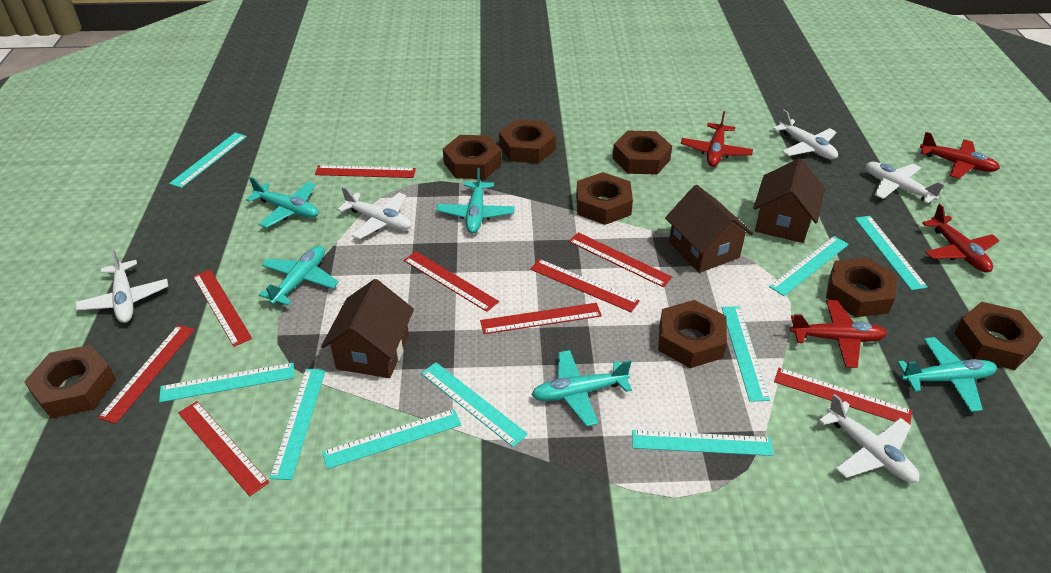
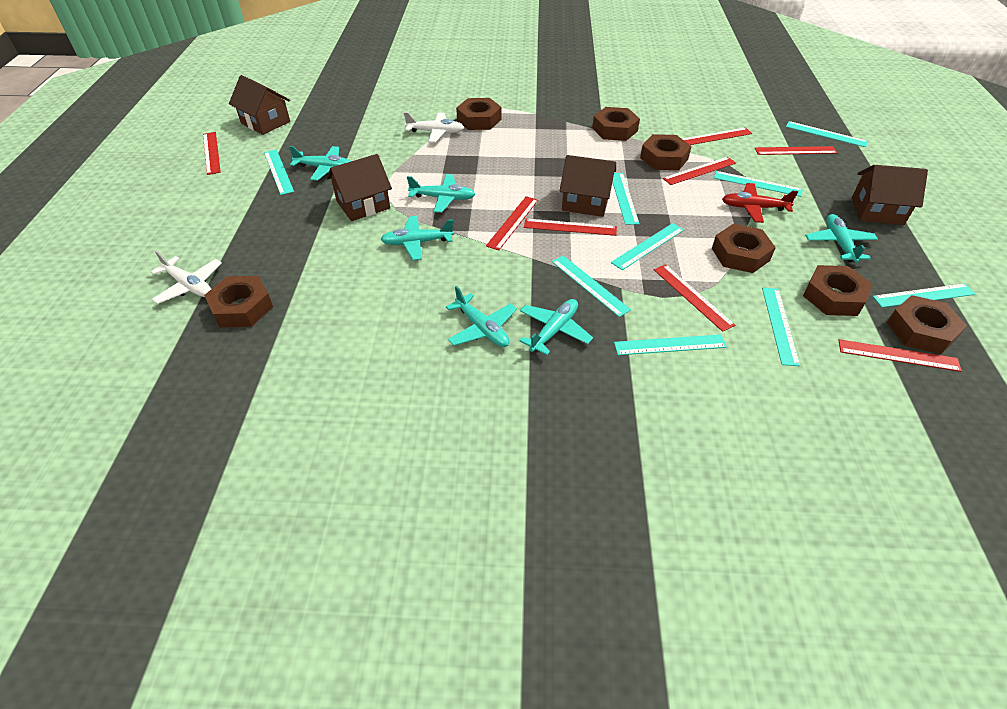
brown house: [321,279,414,378] [665,185,753,273] [753,158,825,243] = 3 -> [229,75,290,135] [327,154,392,221] [560,155,616,217] [851,165,928,225] = 4
brown nut: [24,345,116,418] [443,135,502,179] [499,119,556,163] [576,172,633,225] [613,130,672,175] [658,300,727,368] [826,257,897,317] [955,302,1043,370] = 8 -> [204,276,273,328] [456,98,501,130] [592,107,640,141] [640,134,692,170] [712,224,776,273] [803,265,873,316] [887,295,967,355] = 7
red plane: [681,111,753,167] [790,300,887,368] [920,132,1000,179] [922,204,1000,272] = 4 -> [722,183,798,223] = 1
red ruler: [98,325,195,424] [178,401,269,496] [193,269,252,347] [315,165,416,178] [404,251,499,312] [480,303,602,334] [530,259,640,312] [569,232,672,287] [774,368,912,424] = 9 -> [203,132,221,175] [486,196,538,250] [524,219,617,236] [654,264,735,332] [663,157,736,185] [683,127,752,145] [755,146,838,155] [839,339,962,372] = 8
turquoise plane: [246,177,319,228] [259,246,339,305] [436,168,515,234] [532,350,632,427] [897,337,997,412] = 5 -> [289,146,351,181] [380,216,454,260] [407,174,475,213] [446,286,517,347] [519,299,593,355] [805,214,878,263] = 6
white plane: [75,249,168,323] [337,187,412,239] [773,110,838,160] [819,394,919,483] [866,162,945,204] = 5 -> [151,250,222,304] [404,112,464,142] = 2

